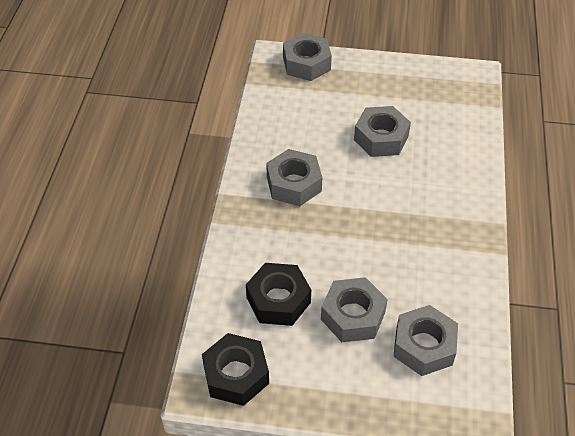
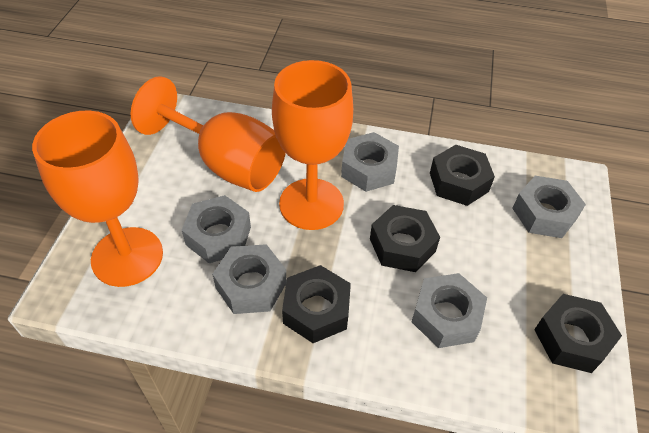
black nut: [202,333,269,406] [246,263,311,326] = 2 -> [282,265,351,343] [370,205,440,272] [430,145,495,206] [534,294,622,373] = 4
orange goblet: none = 0 -> [32,111,163,287] [131,76,286,192] [272,60,353,230] = 3

